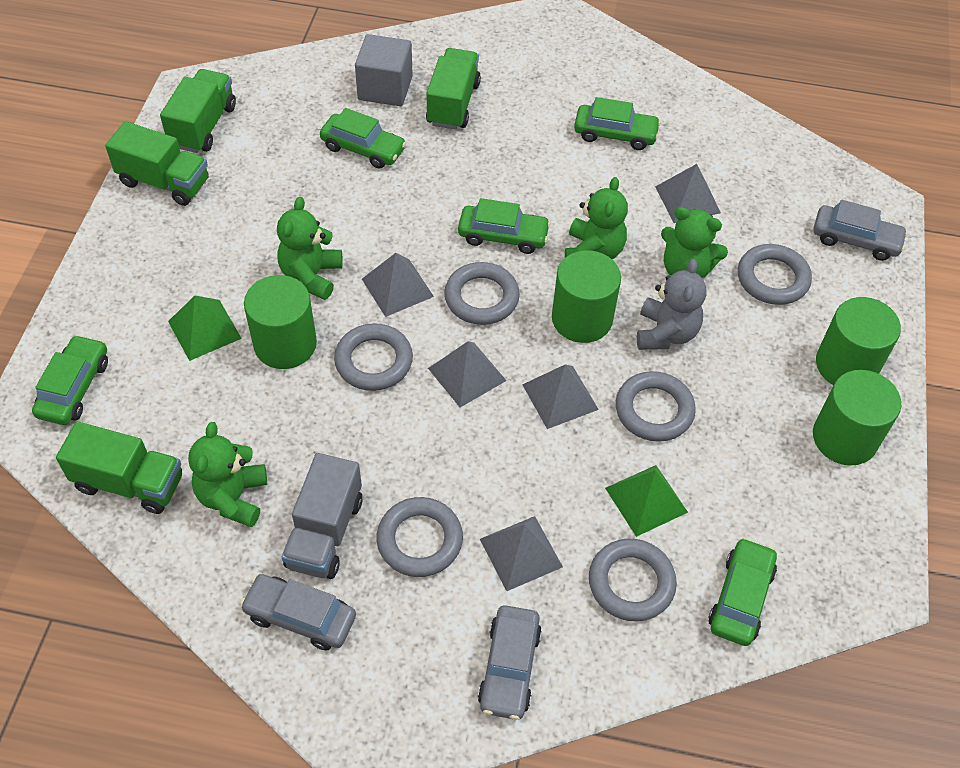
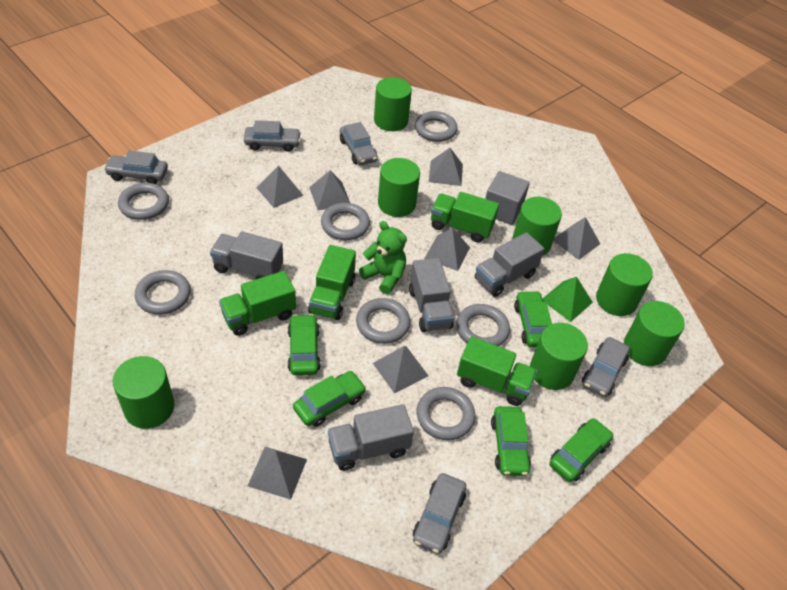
green cylinder: [244,275,317,369] [552,250,621,343] [813,370,901,466] [816,297,901,385] = 4 -> [113,356,174,429] [374,77,412,131] [378,158,420,217] [512,197,562,256] [530,323,588,390] [596,253,653,316] [624,301,685,366] = 7
green pyramid: [168,296,242,361] [605,465,688,537] = 2 -> [542,277,593,322] = 1
green teddy bear: [188,422,267,527] [277,197,343,300] [565,177,628,259] [661,207,728,278] = 4 -> [359,221,407,294] = 1
grey car: [240,574,356,650] [478,605,542,720] [814,200,908,261] = 3 -> [104,151,168,184] [244,120,301,152] [340,122,378,165] [413,473,466,554] [582,337,630,397] = 5
grey pyramid: [362,253,434,317] [428,341,507,407] [480,516,563,591] [522,364,599,429] [655,164,721,223] = 5 -> [248,447,307,500] [257,165,304,208] [309,170,350,210] [373,346,429,394] [424,228,470,271] [429,148,463,186] [553,217,600,260] = 7
grey ring: [334,323,413,391] [377,497,463,577] [444,262,520,325] [589,539,677,621] [616,371,696,442] [738,244,812,305] = 6 -> [118,183,169,220] [135,270,191,315] [321,203,370,240] [356,298,410,344] [415,111,458,142] [417,387,475,440] [456,304,510,346] = 7
grey teddy bear: [637,259,707,350] = 1 -> none = 0
grey truck: [282,453,362,579] = 1 -> [210,231,283,279] [328,404,414,471] [409,258,454,332] [475,232,544,297] = 4

